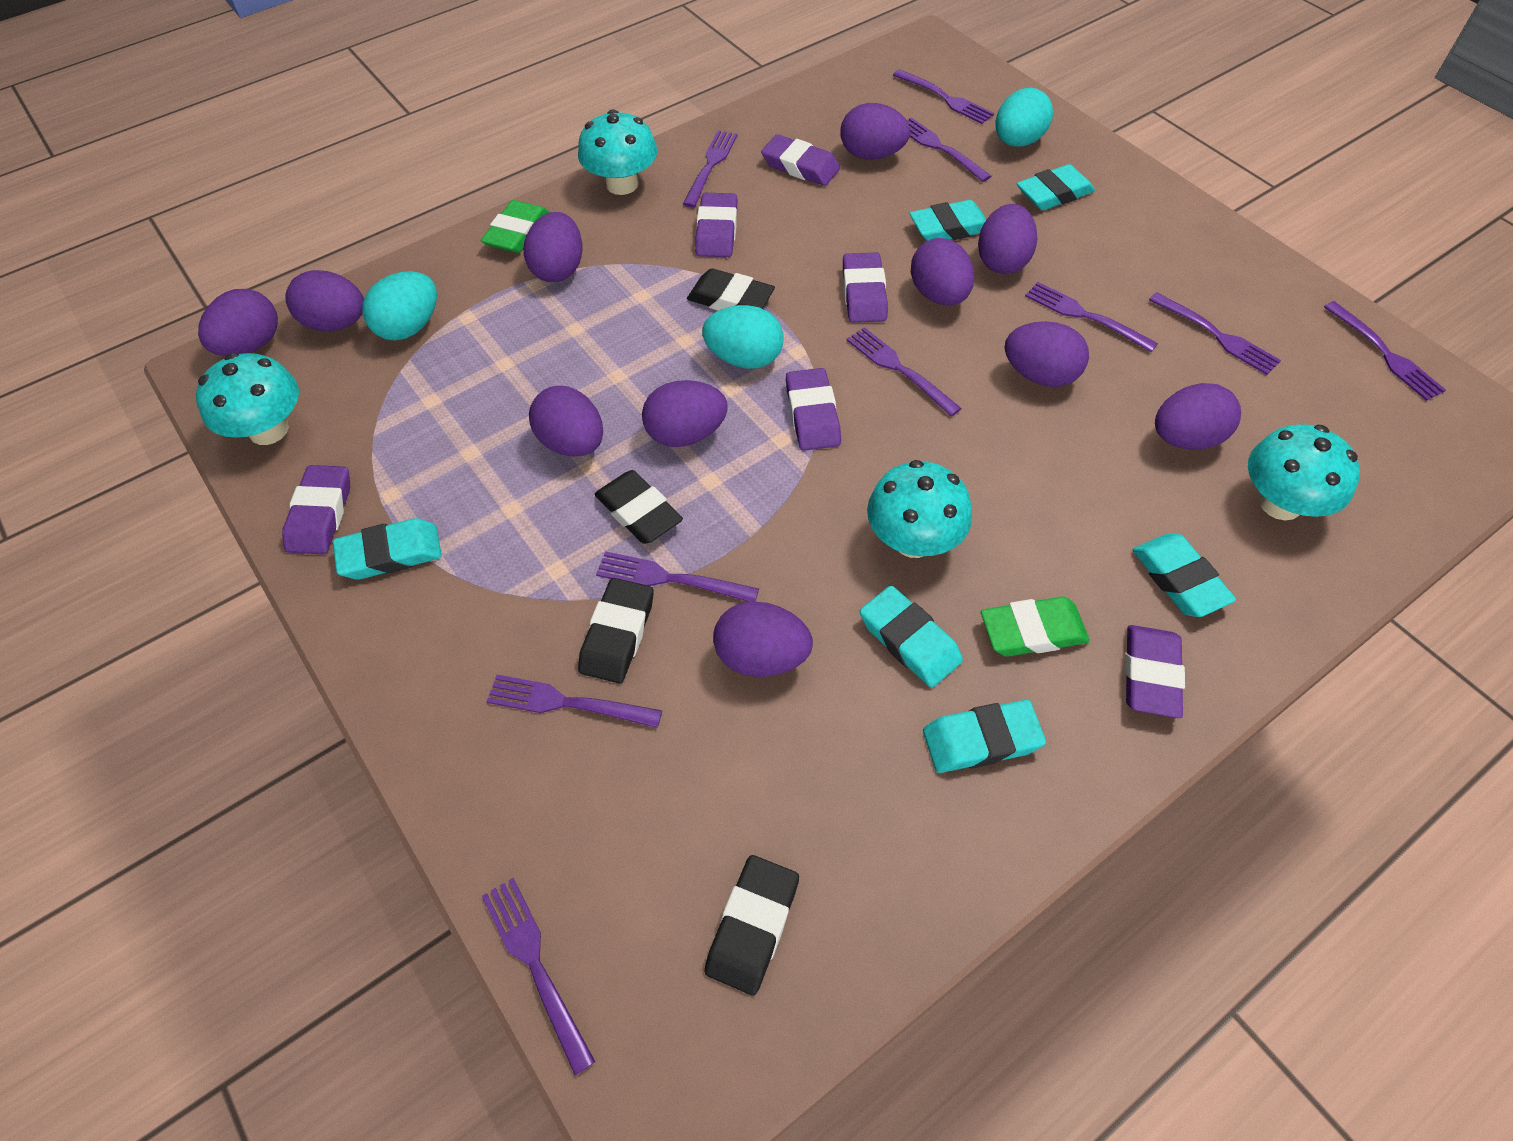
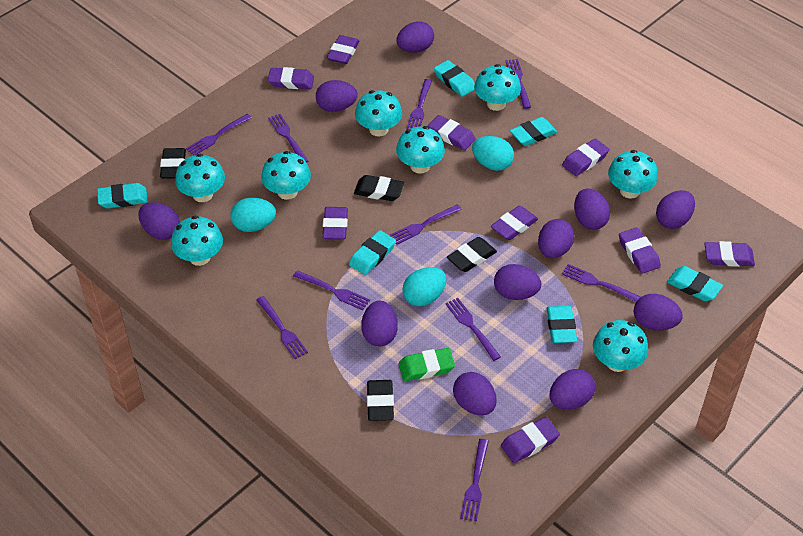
green eraser: [481,200,549,253] [981,597,1090,657] = 2 -> [399,348,455,381] = 1
purple eraser: [282,465,350,555] [695,193,737,257] [761,134,840,186] [786,368,841,451] [843,252,888,323] [1125,625,1185,718] = 6 -> [268,67,314,89] [322,207,348,239] [327,35,359,64] [428,115,476,150] [491,206,538,240] [501,417,560,463] [562,138,609,176] [619,227,661,274] [704,241,755,267] = 9
turquoise mushroom: [196,353,299,445] [578,109,657,195] [867,460,972,558] [1248,424,1360,521] = 4 -> [171,216,223,266] [175,154,225,202] [261,151,311,200] [355,90,402,137] [396,126,445,174] [474,64,521,111] [593,320,648,372] [608,150,658,199] = 8

